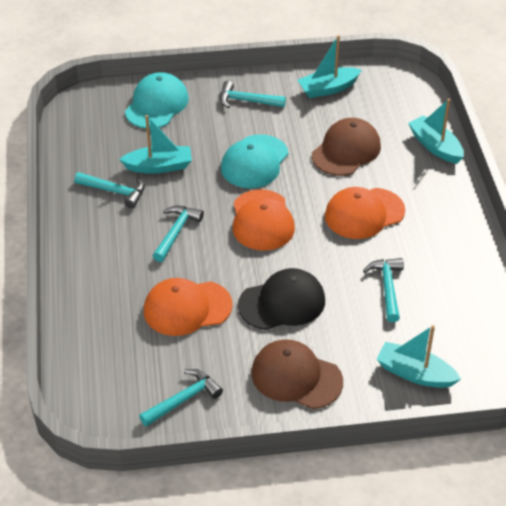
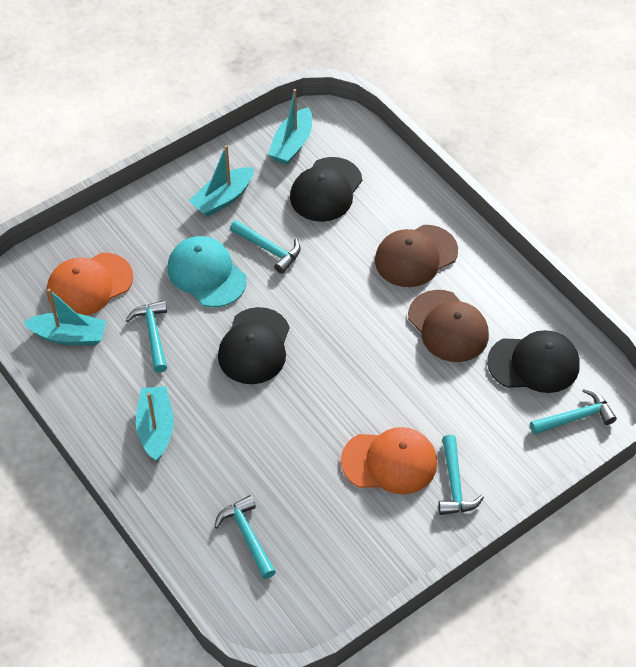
black cap: [238,268,325,330] = 1 -> [218,307,290,384] [290,157,362,222] [487,330,580,393] = 3
orange cap: [144,278,233,336] [233,190,295,251] [325,187,405,239] = 3 -> [47,253,133,316] [341,427,437,494] = 2
turquoise cap: [125,72,189,129] [221,134,289,188] = 2 -> [168,236,247,307] = 1

